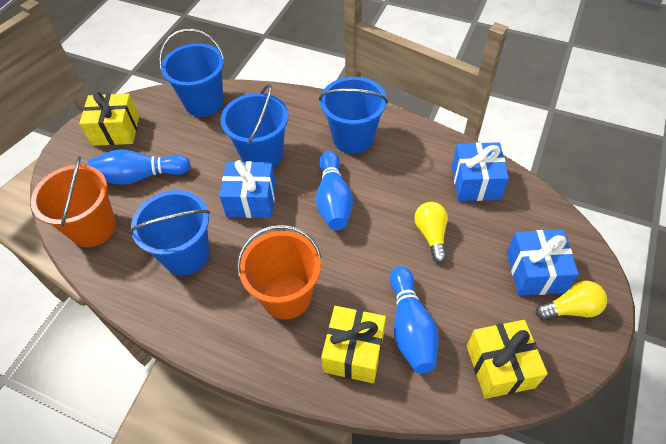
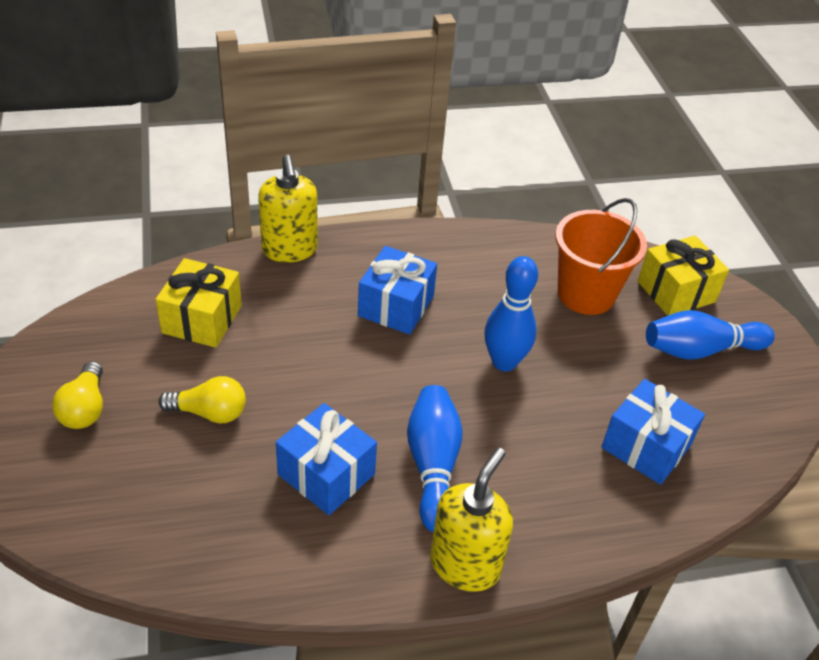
blue bucket: [129,190,210,275] [159,29,225,117] [220,84,289,167] [319,77,388,154] = 4 -> none = 0
orange bucket: [31,156,116,247] [237,225,322,319] = 2 -> [555,198,647,315] = 1
yellow gift: [79,92,139,146] [321,306,386,383] [467,320,548,399] = 3 -> [155,258,242,348] [638,235,729,316] = 2
yellow soap dispenser: none = 0 -> [258,155,318,263] [430,448,513,592] = 2

